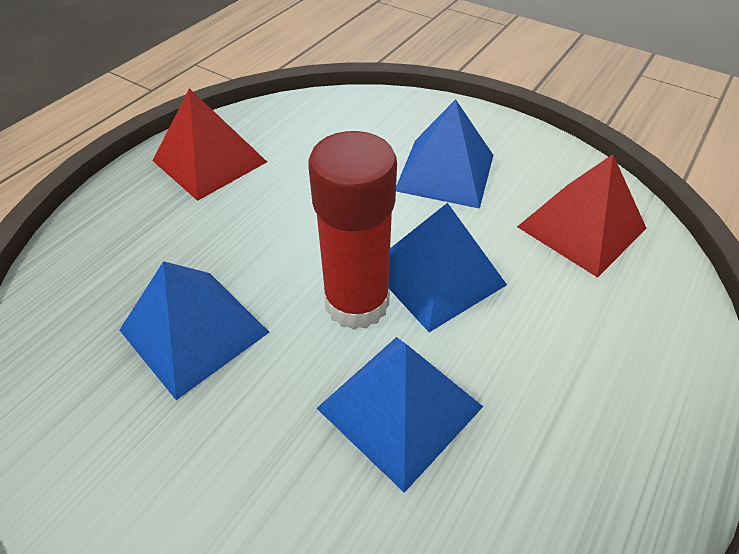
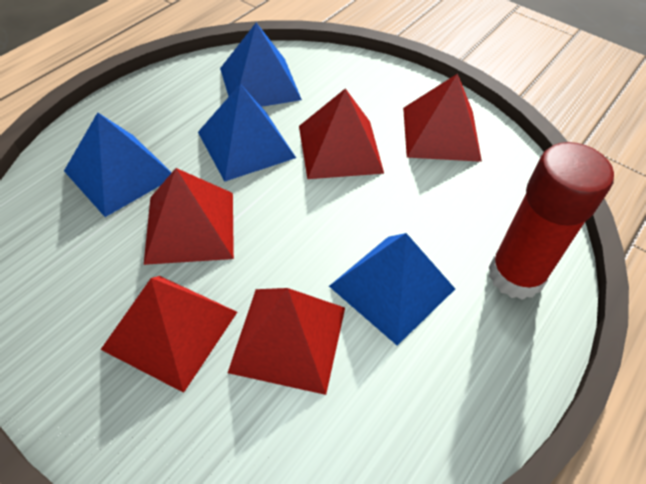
red pyramid: [153,88,267,201] [517,154,647,278] = 2 -> [100,276,237,393] [144,168,234,265] [228,288,345,395] [299,88,384,179] [403,73,482,162] = 5

